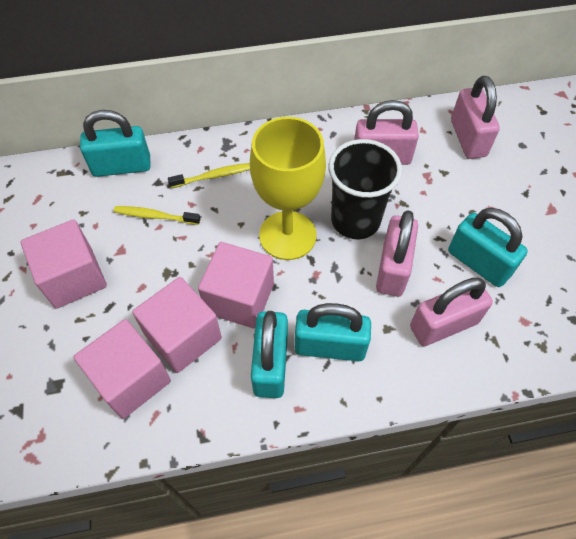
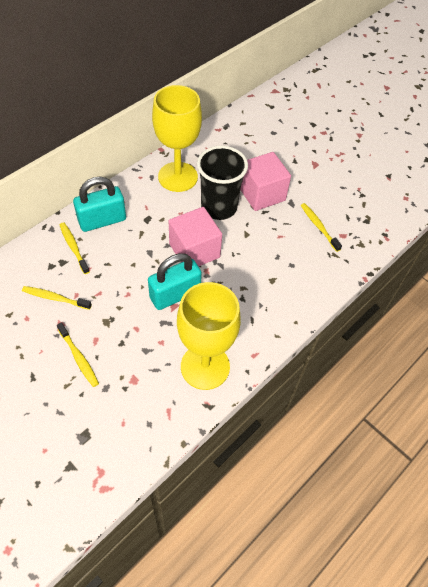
pink cube: [21,219,107,309] [73,319,171,419] [132,277,222,373] [198,242,274,329] = 4 -> [169,207,222,267] [240,152,291,211] = 2
pink padlock: [354,100,419,165] [376,210,418,296] [410,278,493,346] [451,76,500,159] = 4 -> none = 0
turquoise padlock: [80,110,151,177] [251,311,288,398] [295,303,371,361] [448,208,528,287] = 4 -> [73,177,126,232] [148,253,202,310] = 2
yellow goblet: [250,117,326,260] = 1 -> [152,85,202,192] [177,282,241,390] = 2
yellow toothbrush: [114,206,200,225] [168,163,250,188] = 2 -> [22,286,92,310] [57,323,99,387] [59,222,90,274] [301,203,342,252] = 4

